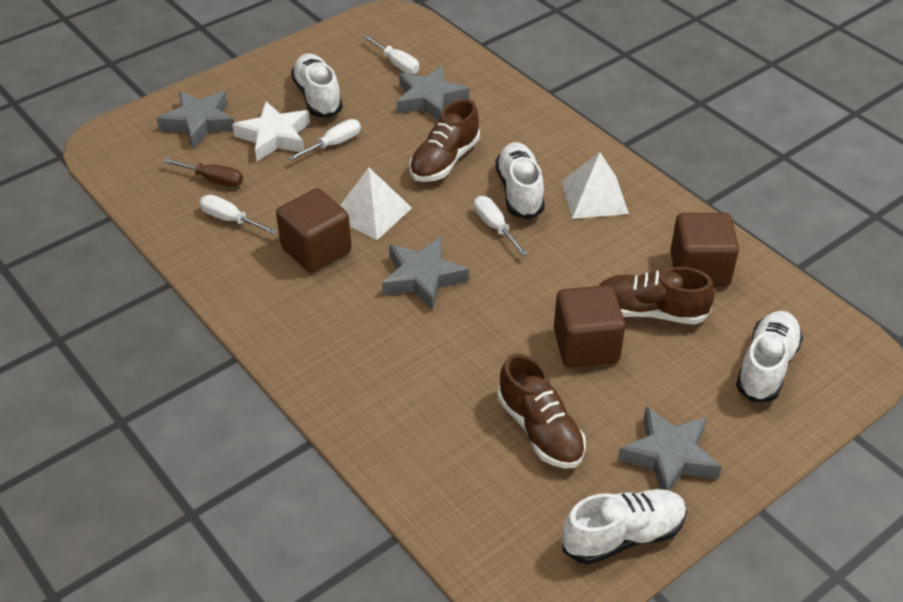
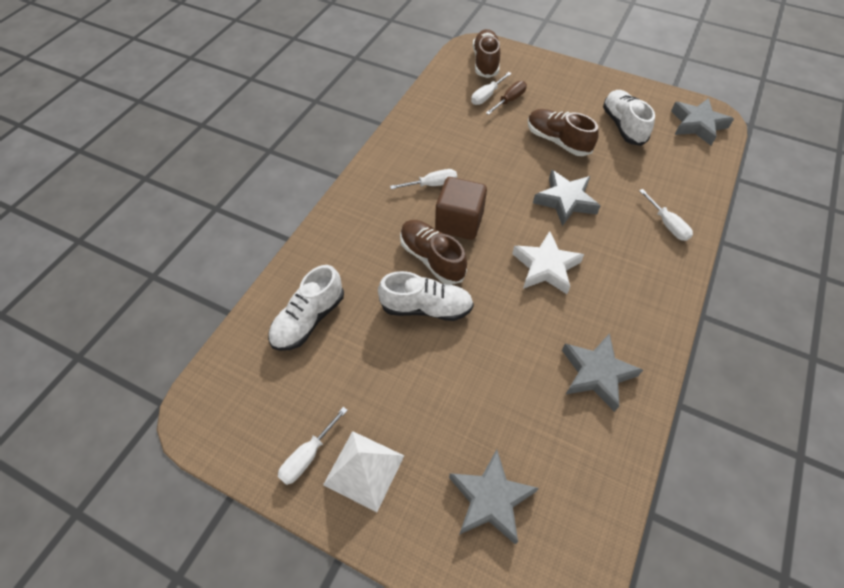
brown cube: [276,188,351,272] [554,285,625,367] [670,213,739,287] = 3 -> [435,177,487,240] = 1
white pyramid: [340,167,412,240] [561,152,629,219] = 2 -> [323,431,404,512] = 1
white shoe: [291,54,343,118] [495,142,545,219] [562,489,687,565] [736,311,803,402] = 4 -> [268,265,344,351] [378,271,474,321] [603,90,655,146] = 3

